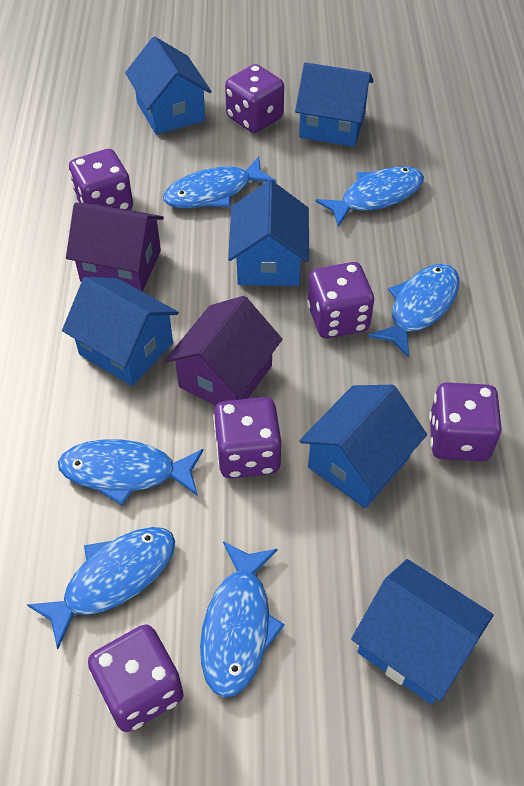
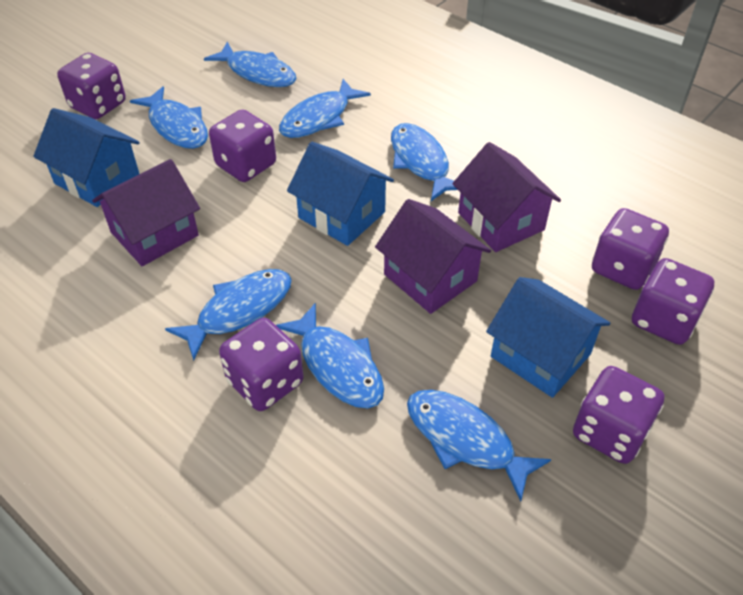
blue fish: [27,527,175,649] [58,439,204,505] [163,156,276,208] [200,541,285,698] [316,166,424,227] [368,264,459,358] = 6 -> [130,86,208,149] [165,269,292,361] [204,42,296,87] [276,303,384,408] [279,79,371,138] [391,123,458,201] [407,390,551,501] = 7
blue house: [62,277,179,386] [125,36,212,135] [228,180,309,286] [295,62,373,147] [299,385,427,508] [351,559,494,704] = 6 -> [33,108,139,207] [287,142,394,246] [486,277,610,398] = 3
purple house: [66,203,164,292] [165,296,282,406] = 2 -> [92,159,200,266] [375,199,491,314] [452,142,561,252] = 3

